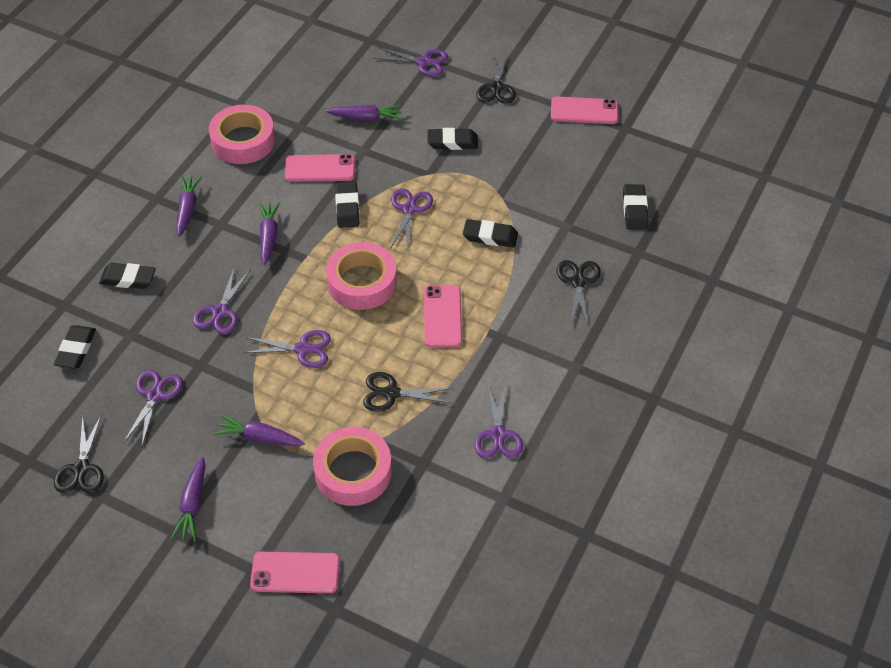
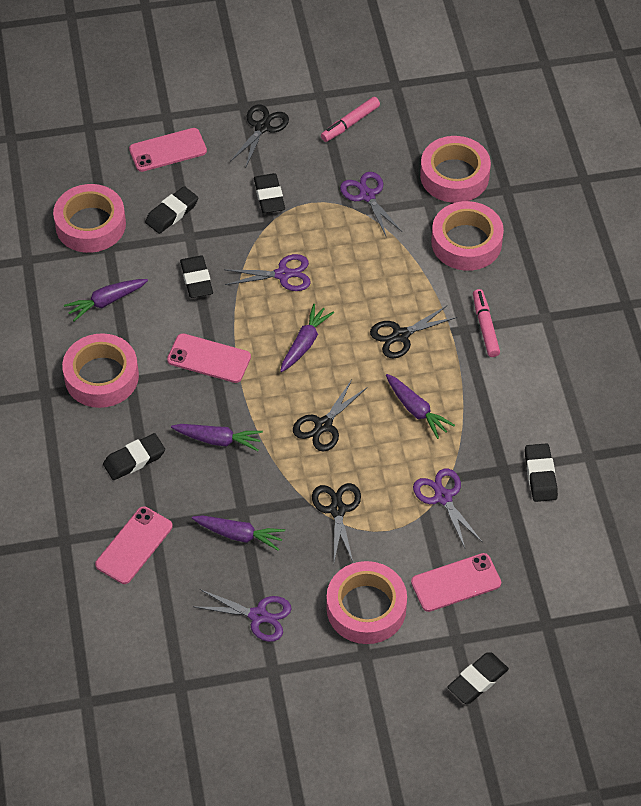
pink marker: none = 0 -> [321,97,380,142] [473,289,500,357] = 2
pink tape: [209,104,275,164] [313,427,392,506] [326,242,397,310] = 3 -> [53,184,126,253] [62,333,139,408] [327,561,407,644] [420,136,491,203] [431,201,504,271] = 5
purple scissors: [123,370,183,445] [193,269,250,334] [243,330,331,368] [374,47,448,77] [391,188,433,251] [475,383,523,458] = 6 -> [195,589,291,642] [224,254,311,291] [340,172,402,238] [413,469,483,548] = 4

